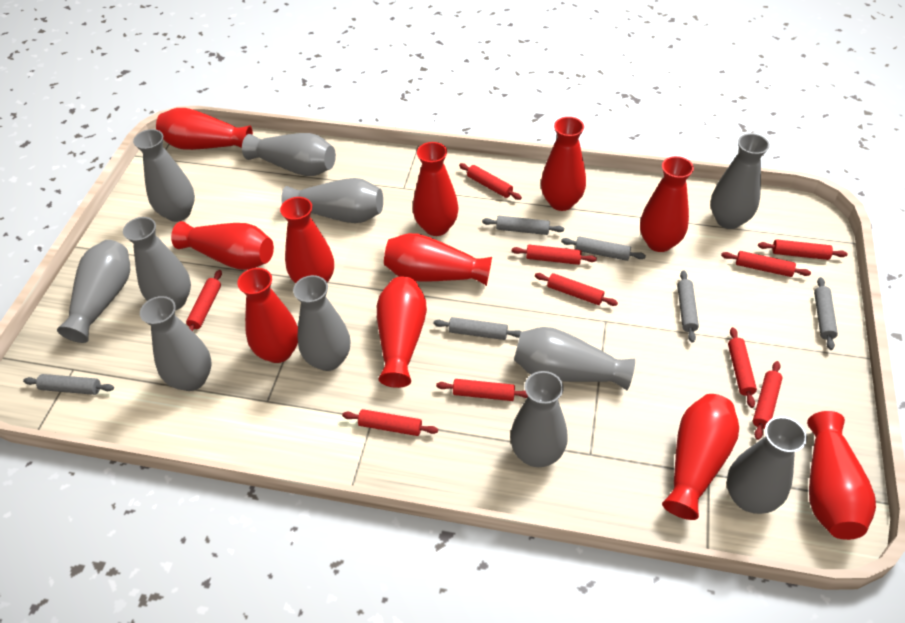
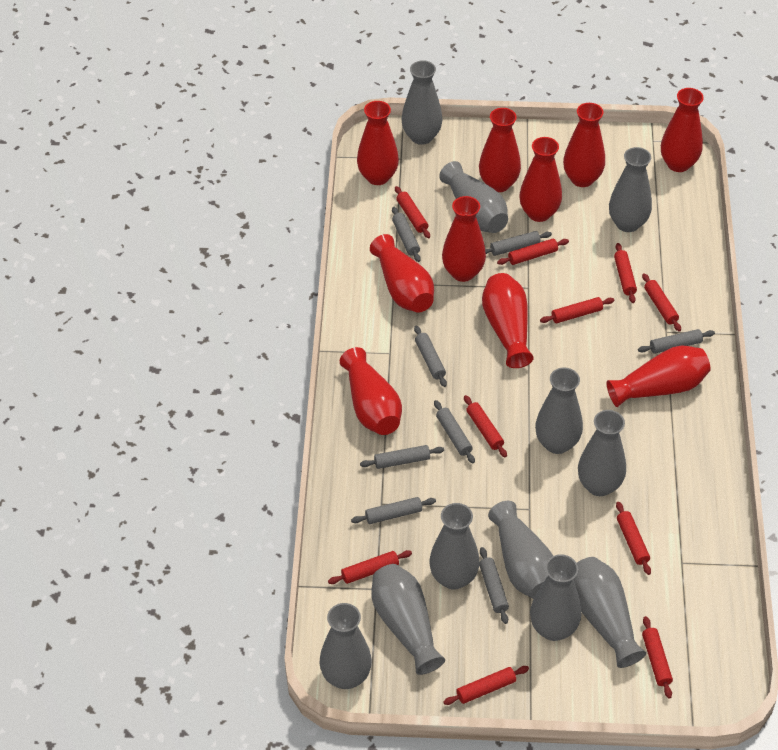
grey rolling pin: [23,374,114,395] [433,317,521,340] [482,216,564,235] [561,236,646,261] [677,270,699,342] [814,277,838,350] = 6 -> [351,497,436,524] [360,445,444,469] [392,207,421,262] [414,326,447,387] [434,400,475,464] [479,547,509,624] [485,231,552,256] [638,329,715,354] = 8
red vase: [156,108,253,150] [171,221,274,270] [237,268,298,363] [280,197,334,283] [377,276,427,388] [384,233,492,286] [413,142,459,236] [541,117,586,211] [640,156,694,252] [662,394,739,520] [807,411,876,540] = 11 -> [340,347,402,435] [357,101,399,185] [370,234,434,312] [442,196,486,282] [479,108,521,192] [482,273,534,368] [519,137,562,222] [563,103,605,187] [607,346,711,407] [661,88,704,172] = 10

